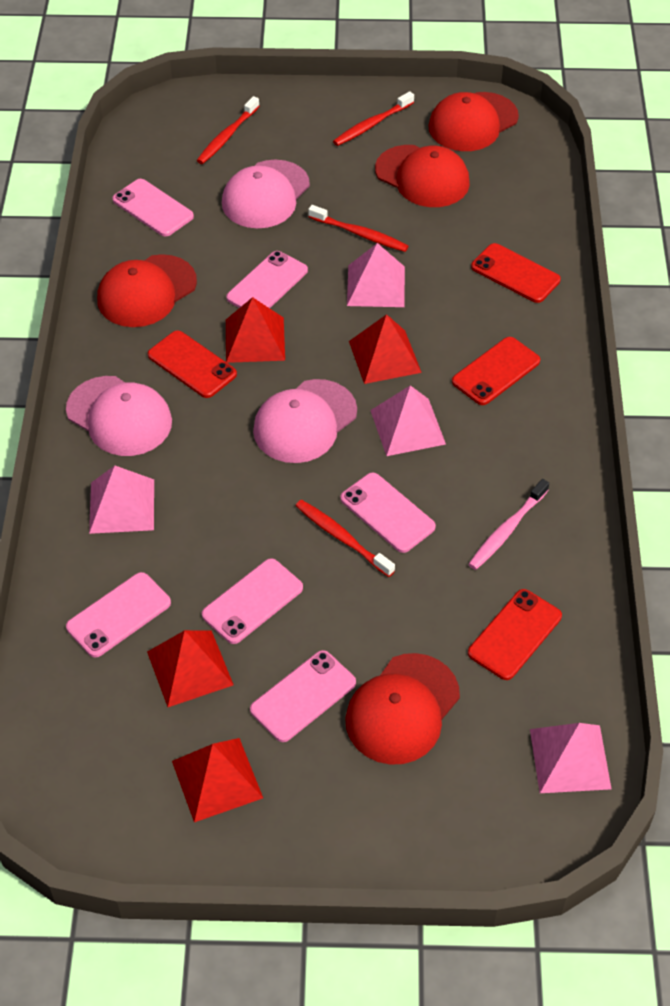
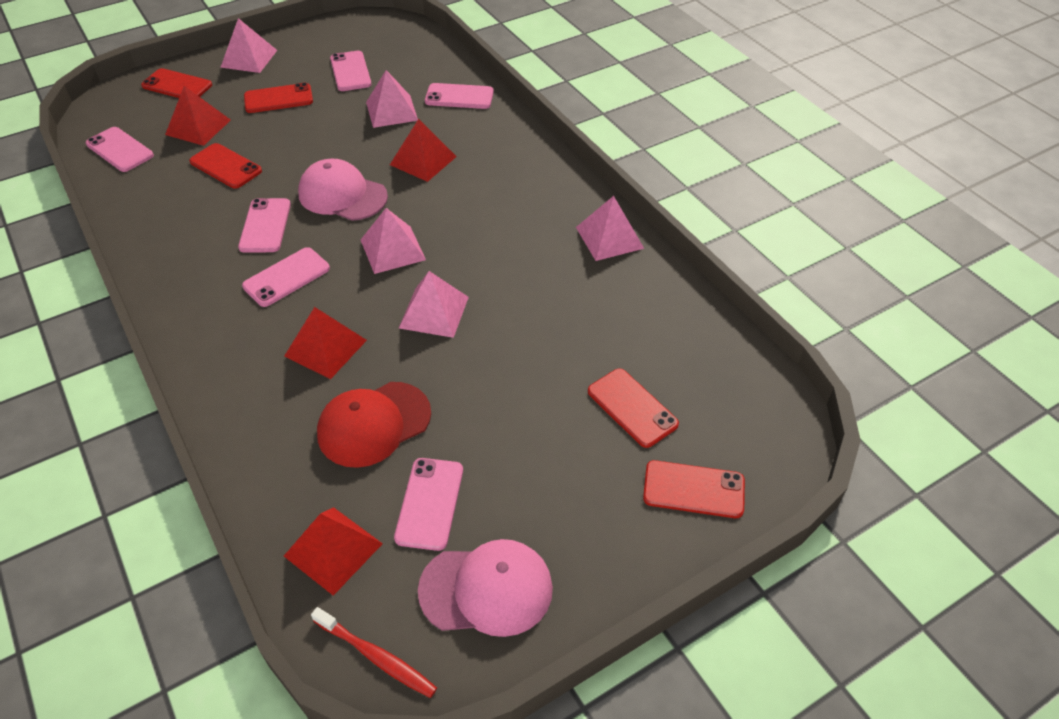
pink cap: [66,376,172,456] [222,160,310,228] [253,379,357,463] = 3 -> [298,159,388,221] [418,539,553,637] = 2
pink pyramid: [89,466,154,534] [347,243,405,307] [370,385,446,456] [530,723,612,793] = 4 -> [220,18,277,73] [361,208,426,274] [366,70,418,128] [399,271,469,338] [576,196,644,261] = 5
pink toothbrush: [468,479,549,570] = 1 -> none = 0
red cap: [97,254,197,327] [345,653,460,765] [375,145,470,207] [428,92,519,151] = 4 -> [317,382,431,468] = 1
red phone: [148,331,237,398] [452,337,540,405] [468,589,562,680] [471,243,561,303] = 4 -> [141,68,212,98] [189,143,262,189] [244,83,313,113] [588,369,679,448] [643,460,745,518] = 5
red toothbrush: [197,96,259,164] [295,500,395,577] [308,205,409,252] [333,91,414,146] = 4 -> [311,607,437,698] = 1

